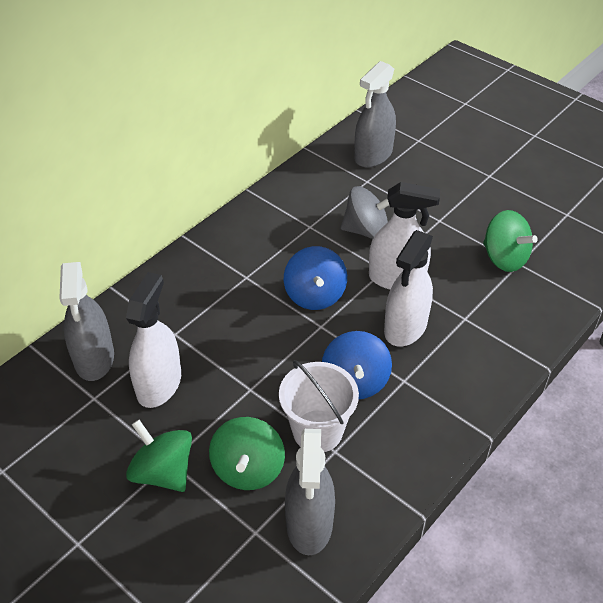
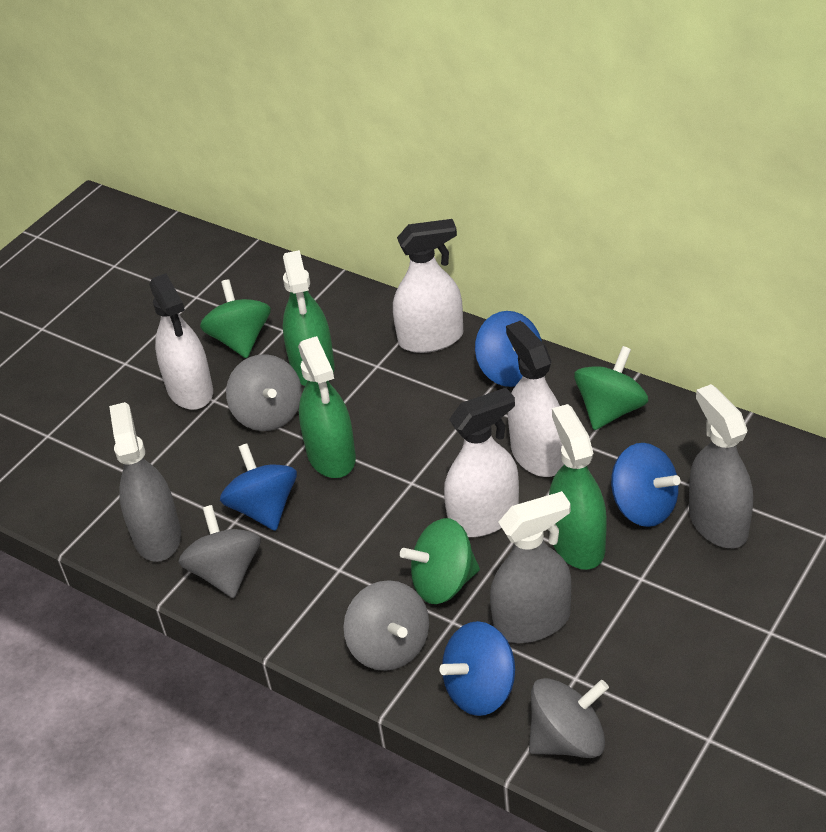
blue spinning top: [284,246,347,310] [322,331,392,400] = 2 -> [220,443,297,531] [439,621,515,716] [475,311,542,387] [611,443,680,527] = 4
green spray bottle: none = 0 -> [283,250,335,386] [298,336,356,478] [549,404,607,570] = 3
grey spinning top: [341,186,389,239] = 1 -> [179,505,261,598] [226,354,302,431] [344,580,429,671] [529,678,609,758] = 4
white bucket: [279,360,359,452] = 1 -> none = 0
white spray bottle: [126,272,181,408] [369,182,440,289] [384,230,433,347] = 3 -> [149,273,213,410] [393,219,463,353] [444,388,519,537] [506,321,564,477] = 4

